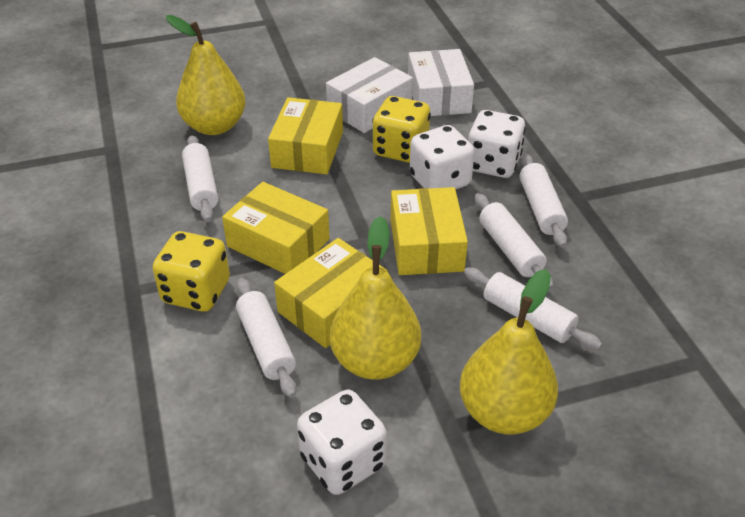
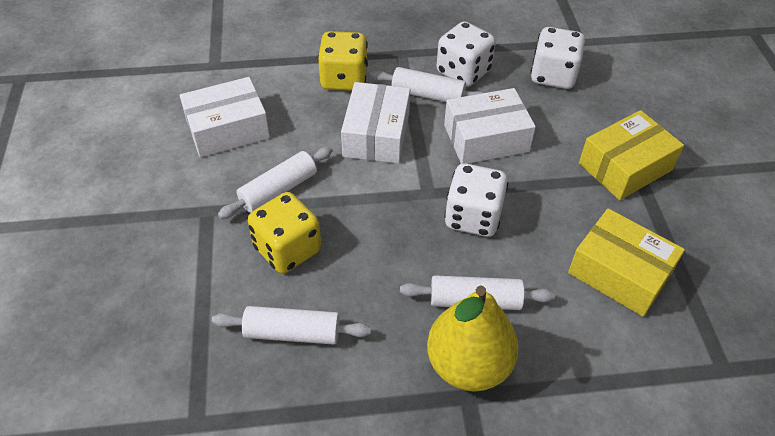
white box: [326,57,413,133] [408,49,474,116] = 2 -> [180,77,270,157] [341,82,410,164] [444,88,536,164] = 3
white rolling pin: [182,135,218,222] [236,278,297,398] [464,267,602,350] [475,193,554,290] [519,154,568,248] = 5 -> [212,306,371,345] [218,147,333,219] [370,67,485,102] [400,275,555,310] = 4
yellow box: [222,182,330,274] [268,97,343,174] [274,238,388,348] [391,187,468,275] = 4 -> [568,208,685,317] [579,110,684,200] = 2
yellow pear: [166,15,246,135] [330,216,421,380] [460,269,558,435] = 3 -> [427,285,519,392] = 1

